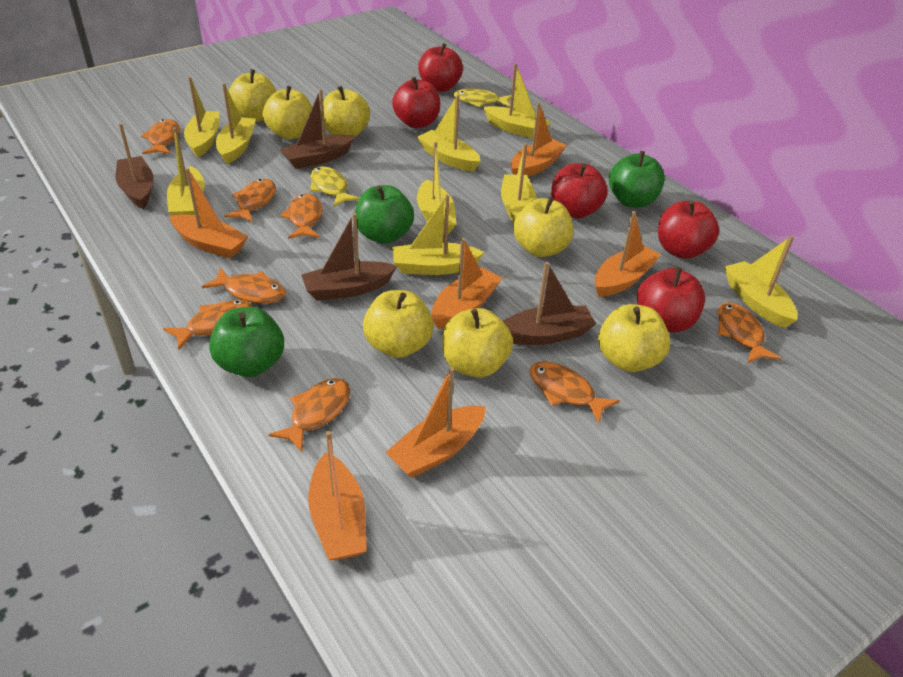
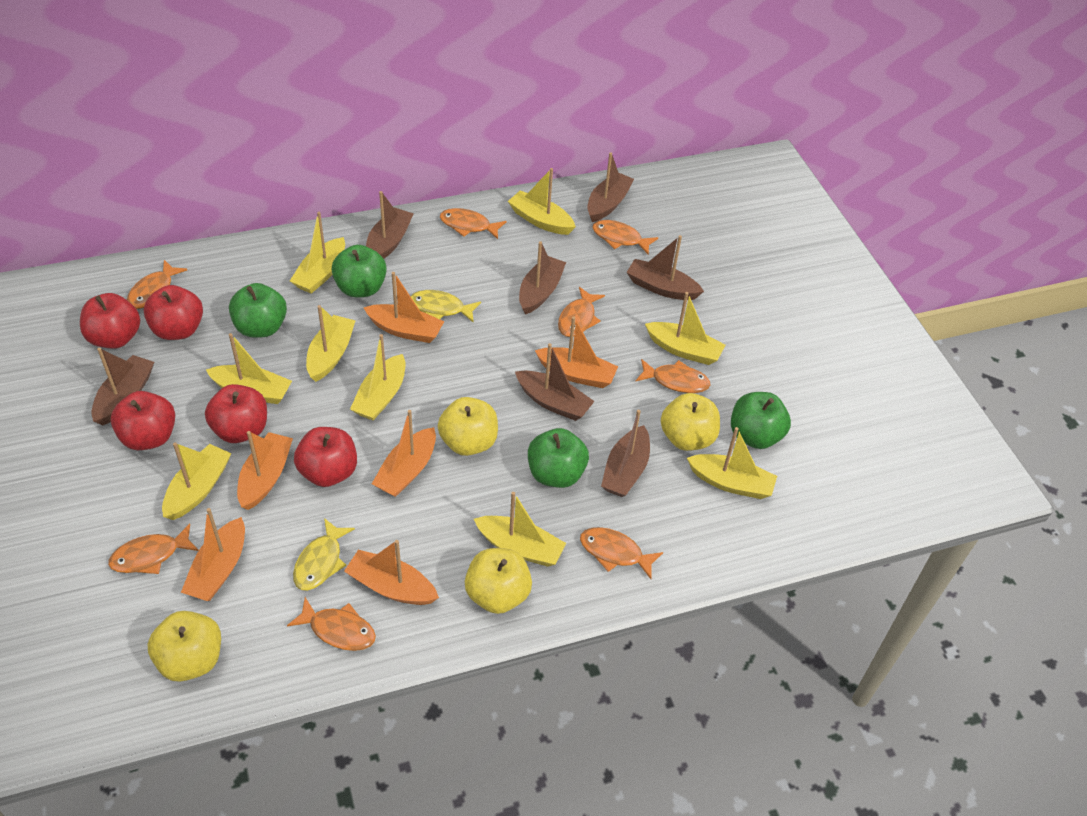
brown boat: [115,123,154,209] [280,89,354,169] [301,213,397,301] [503,261,596,345] = 4 -> [91,348,154,425] [366,191,414,259] [515,343,595,421] [519,241,566,315] [588,153,634,222] [601,410,650,497] [626,235,704,300] = 7
green apple: [209,307,284,377] [355,185,414,244] [609,151,665,208] = 3 -> [229,283,287,338] [332,245,387,297] [528,428,589,488] [731,392,791,449] = 4
yellow apple: [229,69,276,122] [263,86,312,139] [320,86,370,137] [363,290,434,358] [442,308,513,378] [513,197,573,257] [598,304,671,372] = 7 -> [148,611,221,682] [438,397,498,456] [465,548,532,614] [661,393,720,451] = 4

